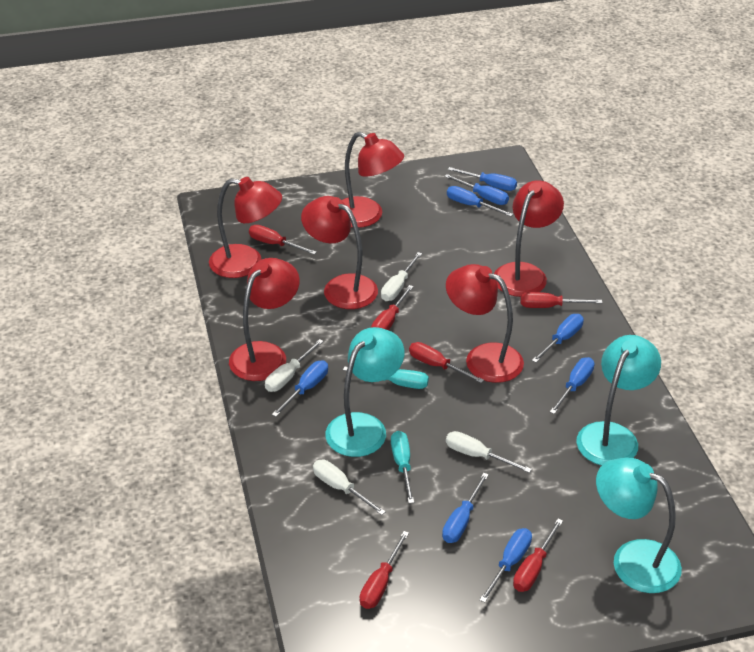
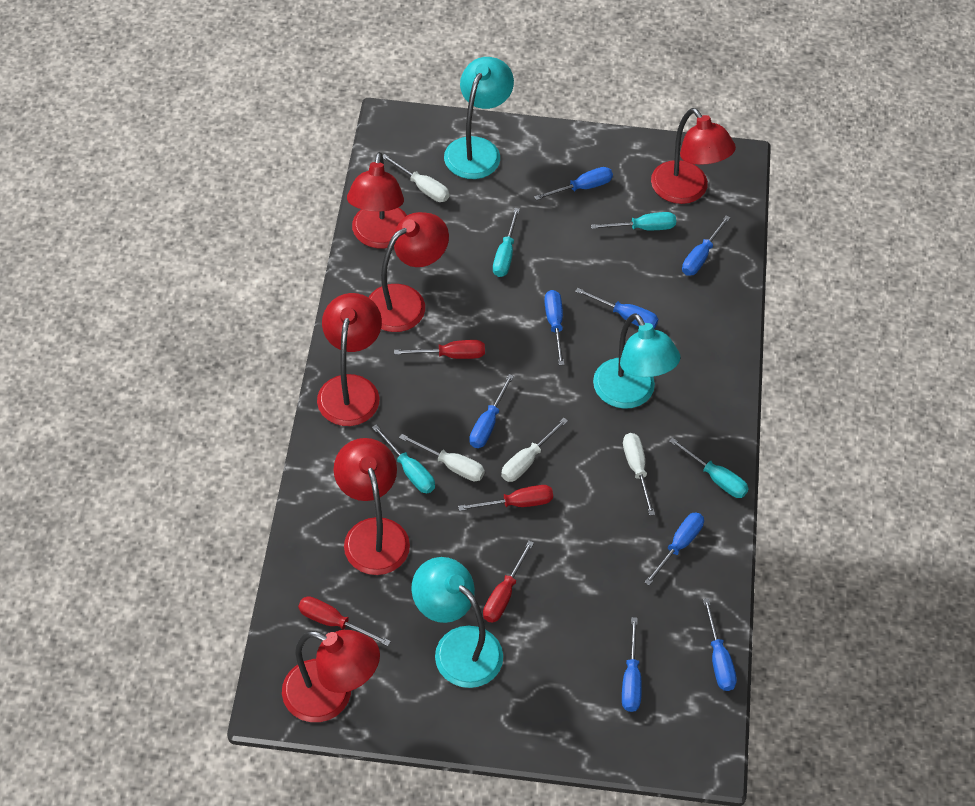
red screwdriver: [249,225,317,255] [360,531,409,609] [371,285,414,330] [409,342,484,383] [513,519,563,592] [521,292,602,308] = 6 -> [298,596,391,646] [394,340,485,359] [458,485,553,511] [483,541,534,623] = 4
turquoise screwdriver: [343,366,429,389] [391,431,414,504] = 2 -> [372,425,435,493] [493,208,520,277] [591,212,676,230] [669,437,749,498] = 4

